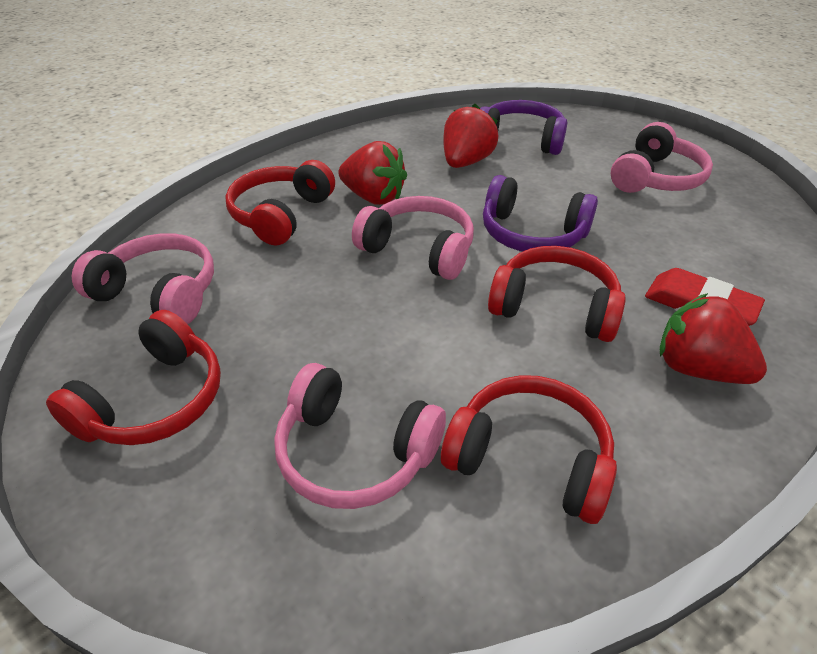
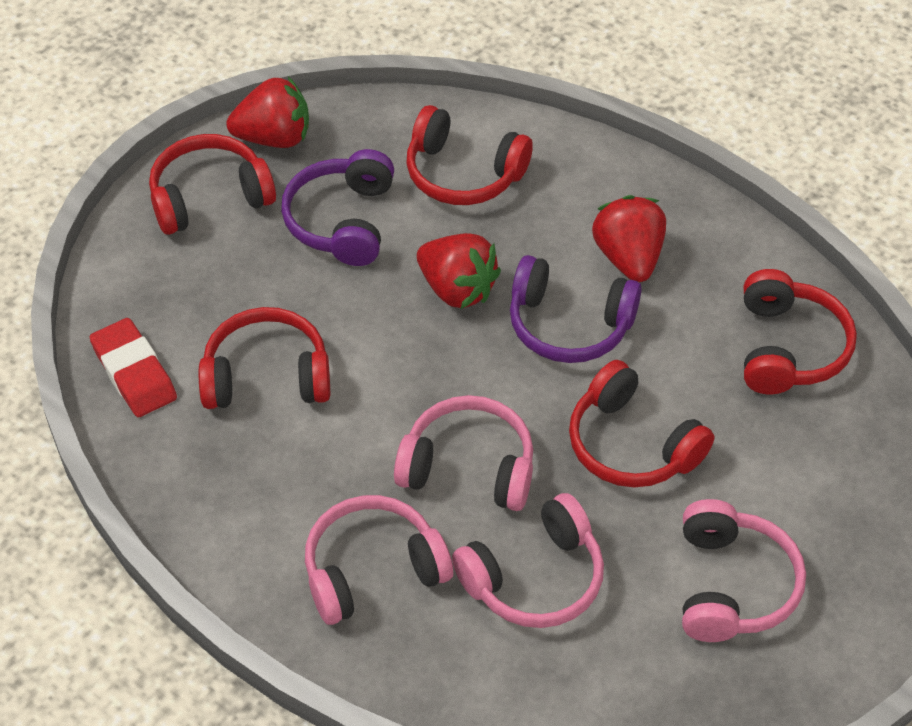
red headphones: [46,310,221,445] [225,160,335,246] [441,375,617,524] [488,246,626,342] = 4 -> [149,134,276,235] [199,307,330,409] [406,105,533,205] [569,360,715,487] [744,269,857,394] = 5

